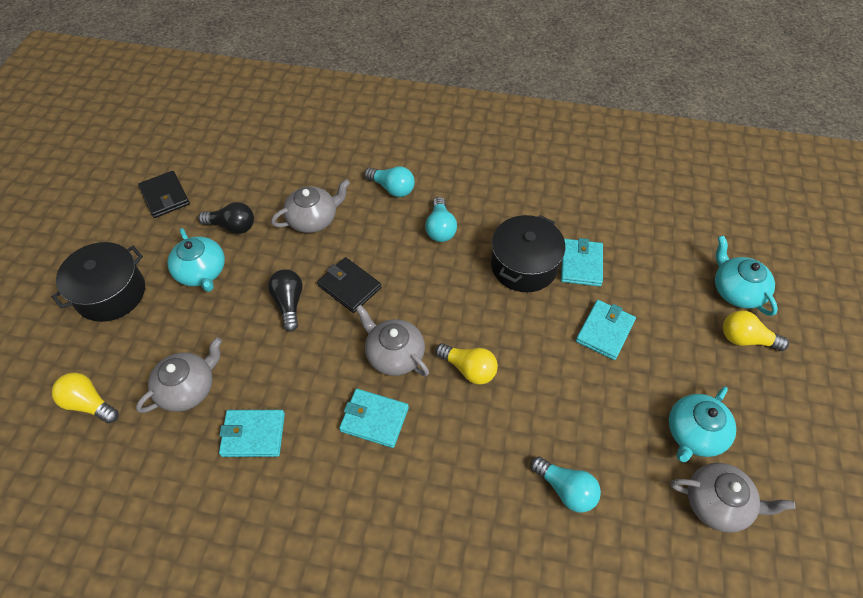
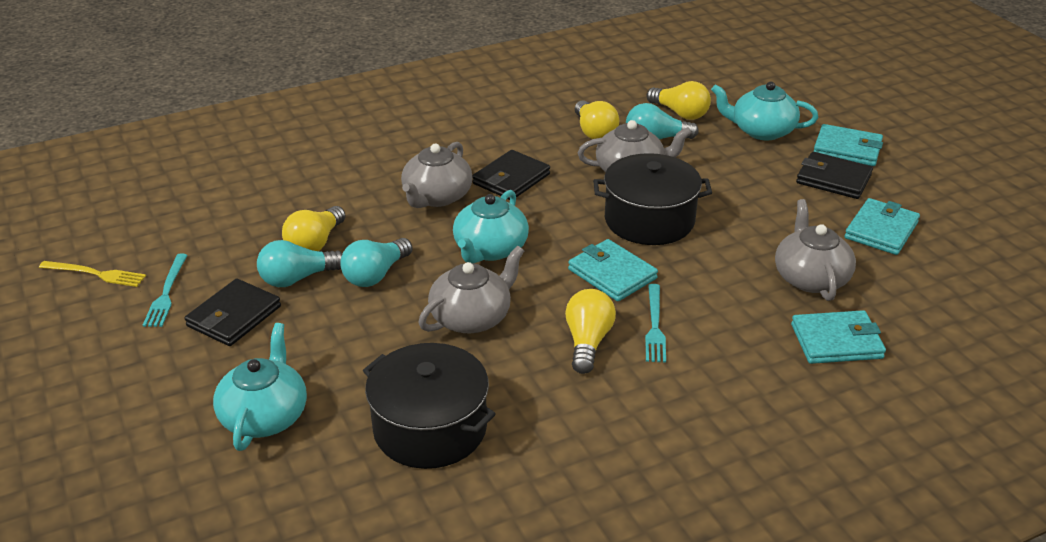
black light bulb: [198,202,254,234] [268,269,303,332] = 2 -> none = 0
black wallet: [138,171,190,218] [317,257,381,313] = 2 -> [185,279,281,346] [473,150,550,200] [796,152,873,199] = 3
turquoise fork: none = 0 -> [143,254,188,327] [645,284,666,363] = 2
yellow fork: none = 0 -> [39,261,146,287] = 1
yellow light bulb: [51,372,119,424] [435,343,498,385] [723,310,789,351] = 3 -> [282,206,346,251] [565,289,616,374] [575,100,619,139] [646,81,711,120] = 4

